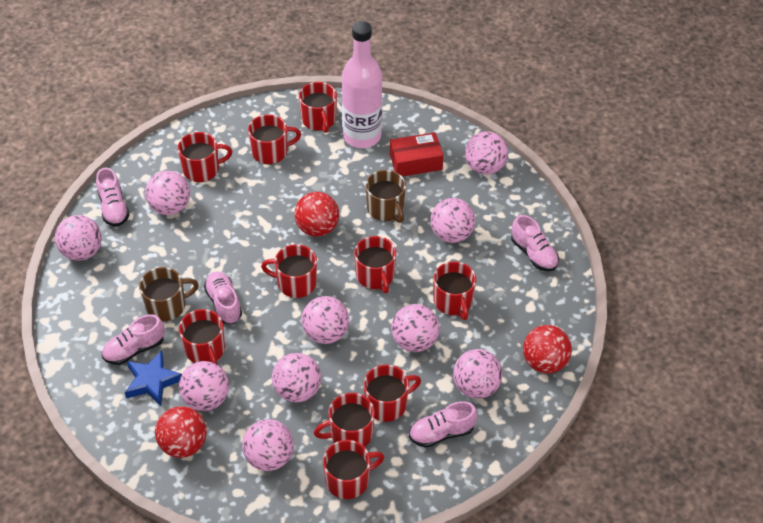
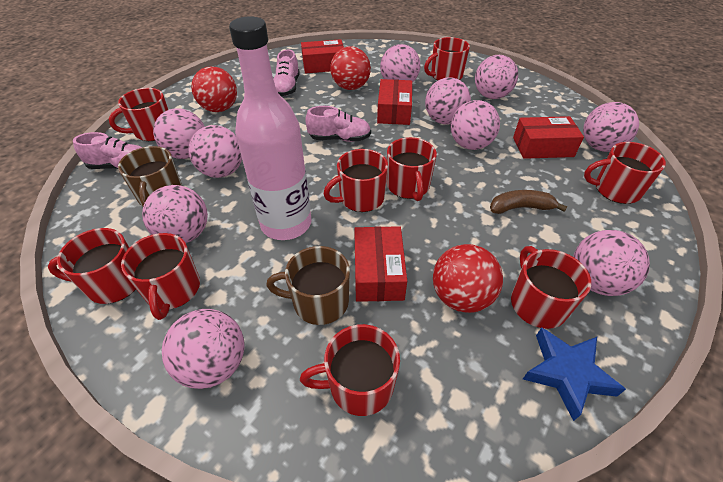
brown banana: none = 0 -> [490,190,567,214] = 1
pink shoe: [96,167,129,227] [102,314,165,365] [204,271,242,324] [409,401,477,448] [511,215,559,271] = 5 -> [73,132,142,169] [273,50,300,96] [305,106,371,142] = 3
red box: [390,132,444,176] = 1 -> [301,39,344,73] [354,226,407,302] [377,79,412,125] [513,116,584,159] = 4
red mug: [178,132,233,182] [179,309,225,365] [248,114,301,164] [261,244,317,298] [299,82,337,133] [314,393,375,447] [323,440,384,499] [354,236,396,293] [364,365,421,422] [433,261,476,320] = 10 -> [47,228,136,304] [109,88,168,141] [121,233,200,320] [300,324,400,416] [323,149,388,212] [387,137,437,201] [424,37,470,81] [511,246,591,329] [584,142,666,204] = 9

